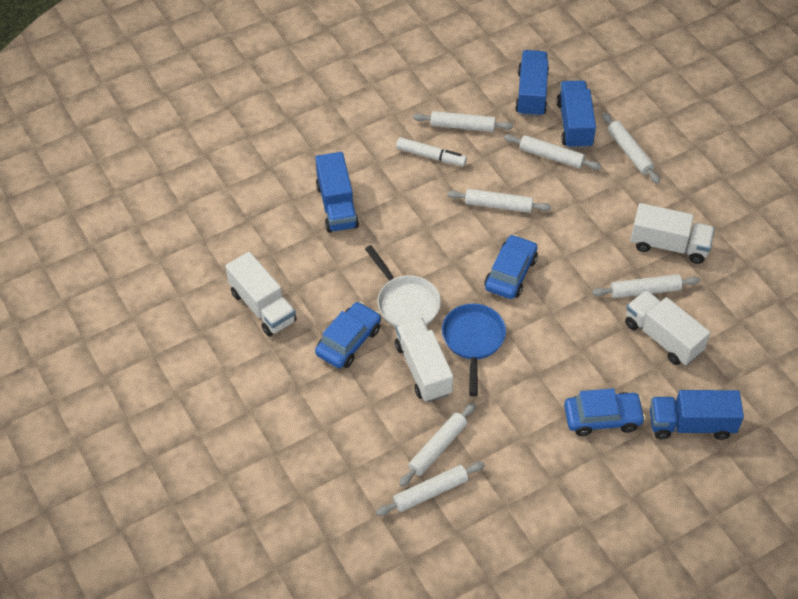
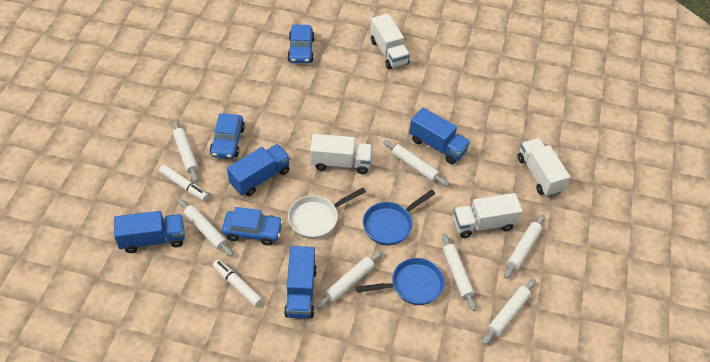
blue pan: [442,304,506,396] = 1 -> [356,258,444,305] [363,190,435,245] = 2
white marker: [396,137,467,166] = 1 -> [159,164,208,201] [213,260,263,307] = 2

